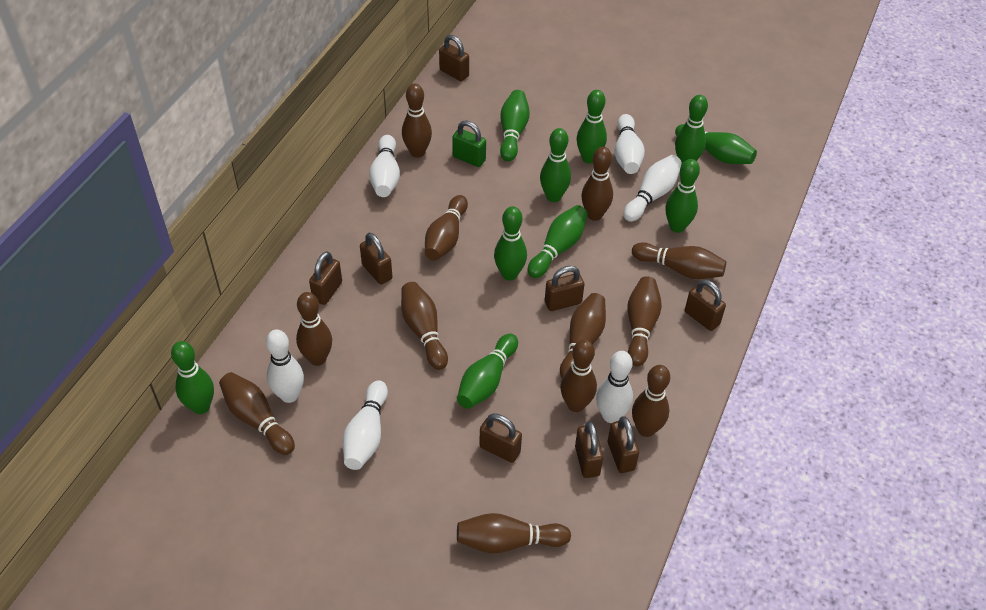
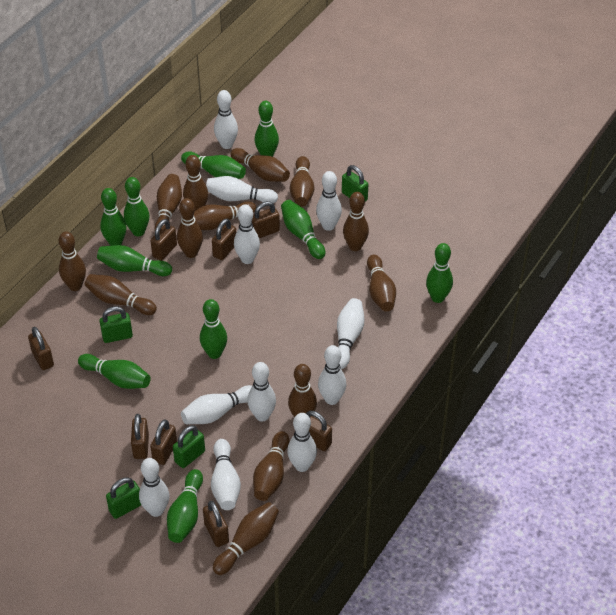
brown bowling pin: [219,372,295,455] [296,292,332,366] [401,282,448,370] [402,84,432,158] [425,195,468,261] [457,513,571,553] [560,293,606,378] [560,339,597,412] [582,147,613,221] [627,276,662,366] [632,242,726,279] [632,365,670,437] = 12 -> [59,231,86,291] [85,274,157,315] [155,174,182,230] [177,198,203,258] [183,155,208,210] [194,201,256,230] [213,502,279,575] [230,148,290,182] [253,431,289,501] [288,364,317,417] [290,156,314,207] [343,192,369,251] [367,254,396,311] = 13
green padlock: [452,120,486,167] = 1 -> [100,306,133,343] [106,477,141,519] [173,425,205,468] [342,165,368,202] = 4
white bowling pin: [266,329,304,403] [343,380,388,470] [369,135,400,197] [596,351,633,423] [614,114,645,174] [623,155,682,222] = 6 -> [139,458,169,517] [181,385,252,424] [206,176,278,203] [211,439,241,510] [214,90,238,149] [234,204,260,264] [247,362,276,421] [287,413,317,472] [316,171,342,231] [318,345,346,405] [337,298,364,369] = 11

